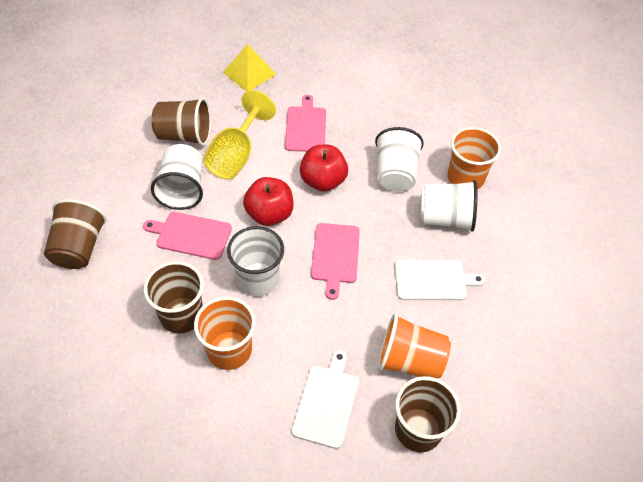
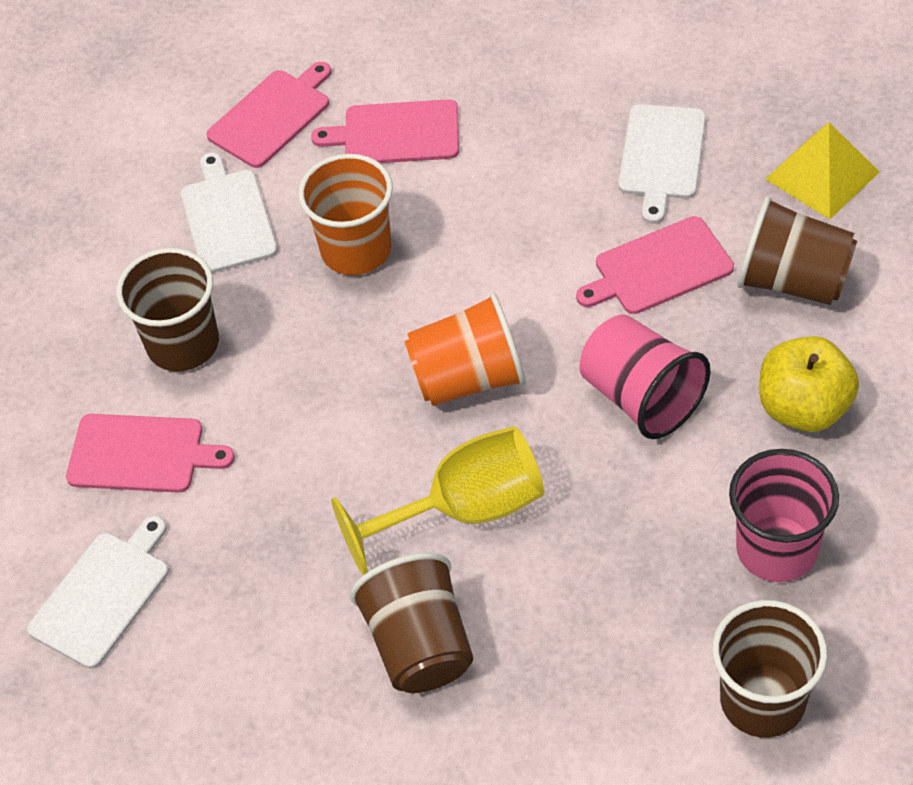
orange cup: [194,296,256,370] [378,314,451,379] [447,127,501,190] = 3 -> [298,154,393,275] [405,293,526,406] = 2
pink cup: none = 0 -> [579,314,710,439] [729,449,839,582] = 2
pink cutting board: [143,212,232,260] [285,95,326,152] [311,223,360,300] = 3 -> [66,414,235,493] [206,62,331,168] [311,99,459,163] [576,216,734,314] = 4
red apple: [243,177,294,226] [300,145,348,192] = 2 -> none = 0
white cup: [151,144,203,210] [227,226,284,296] [375,127,424,192] [421,180,477,232] = 4 -> none = 0
white cutting board: [291,350,359,449] [395,260,485,300] = 2 -> [27,516,169,669] [181,152,277,273] [618,104,706,224] = 3
yellow apple: none = 0 -> [759,336,859,432] = 1

